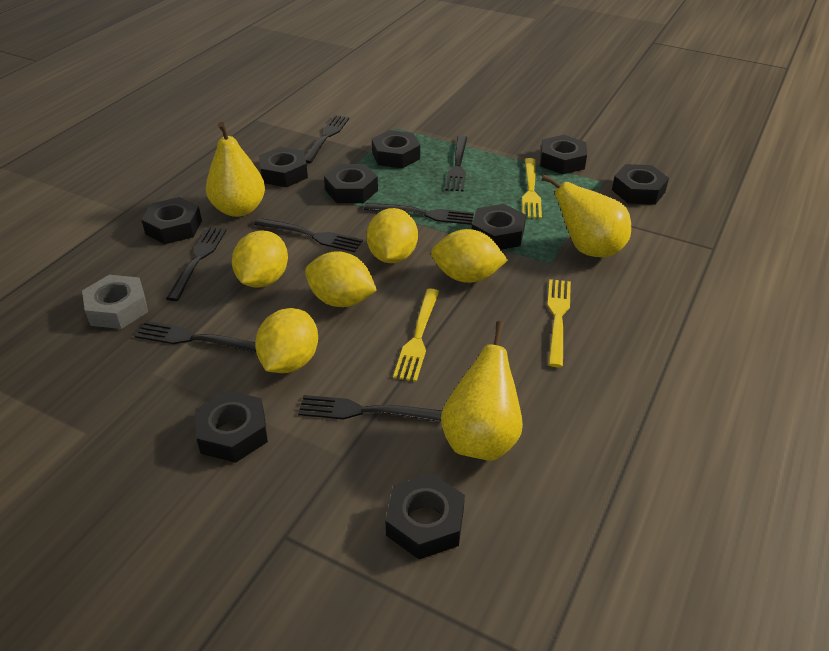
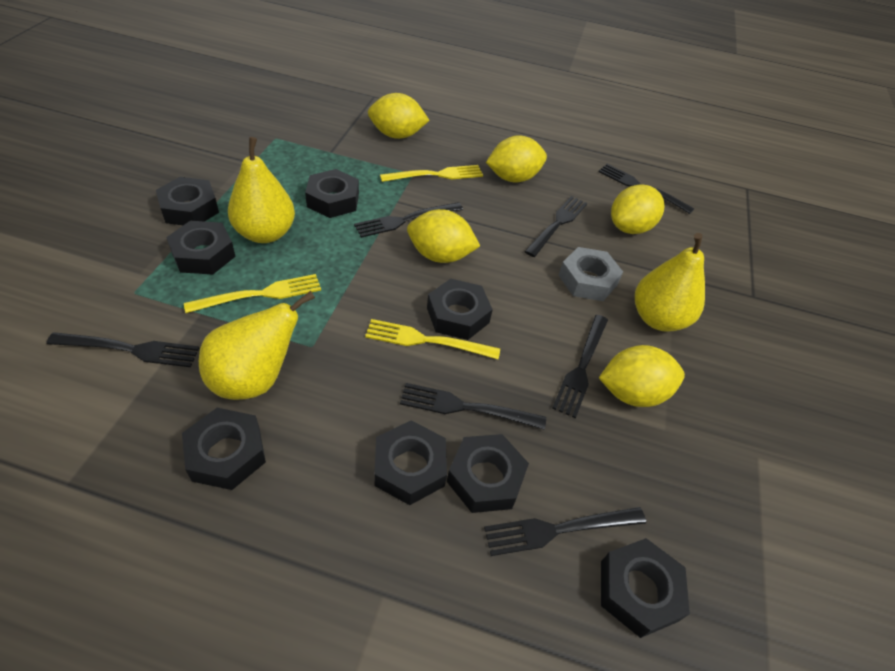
black nut: [141,197,202,244] [195,390,268,463] [259,147,308,187] [324,164,378,203] [372,130,420,169] [385,473,465,559] [472,204,526,250] [540,135,587,174] [612,164,669,205] = 9 -> [156,177,219,225] [166,221,236,274] [182,408,266,490] [305,169,359,218] [374,420,447,505] [427,279,493,340] [447,434,529,513] [601,538,690,638] = 8

